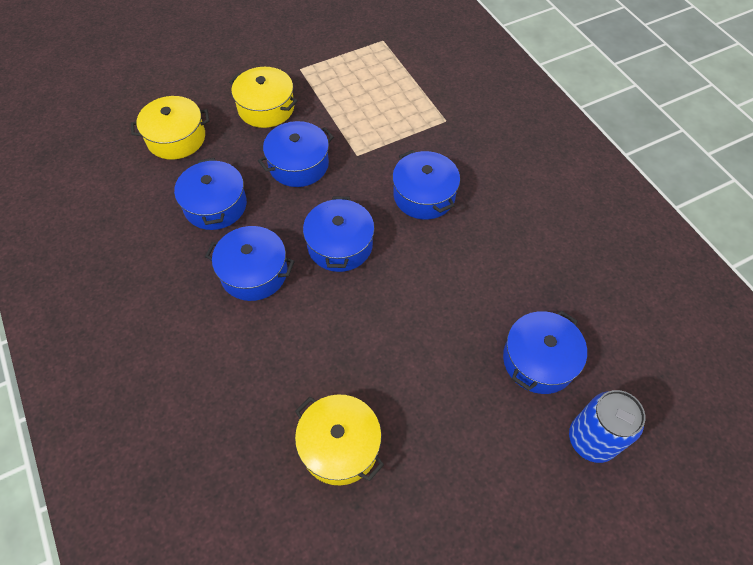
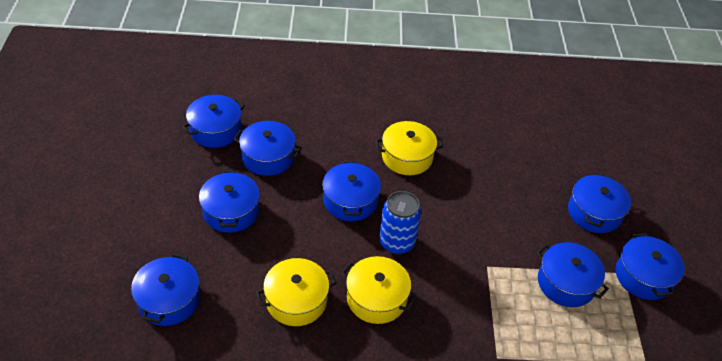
blue pot: [174,158,247,230] [205,226,295,301] [258,121,334,187] [303,196,374,272] [392,150,460,220] [503,310,587,394] = 6 -> [131,254,200,326] [182,95,245,148] [199,170,260,233] [234,121,302,176] [322,161,381,221] [537,242,609,307] [568,174,631,233] [616,233,685,300] = 8

